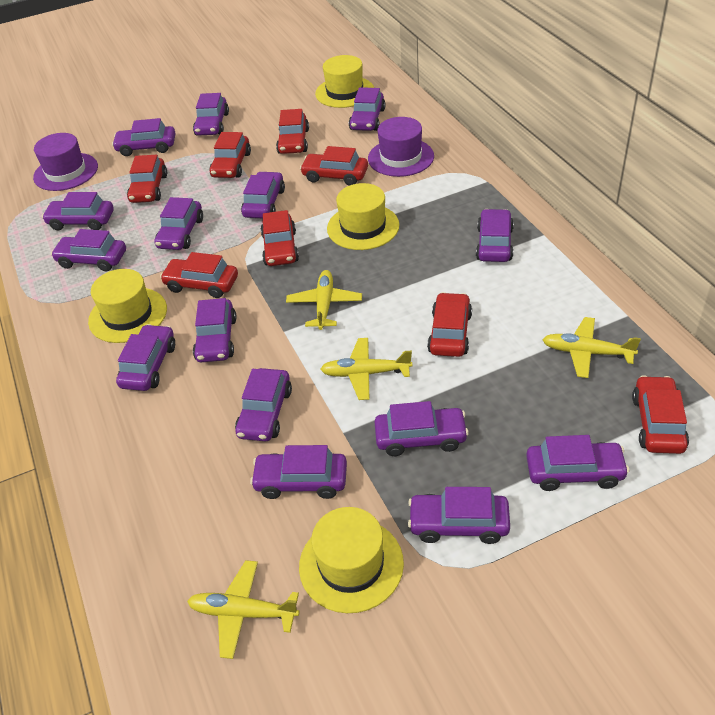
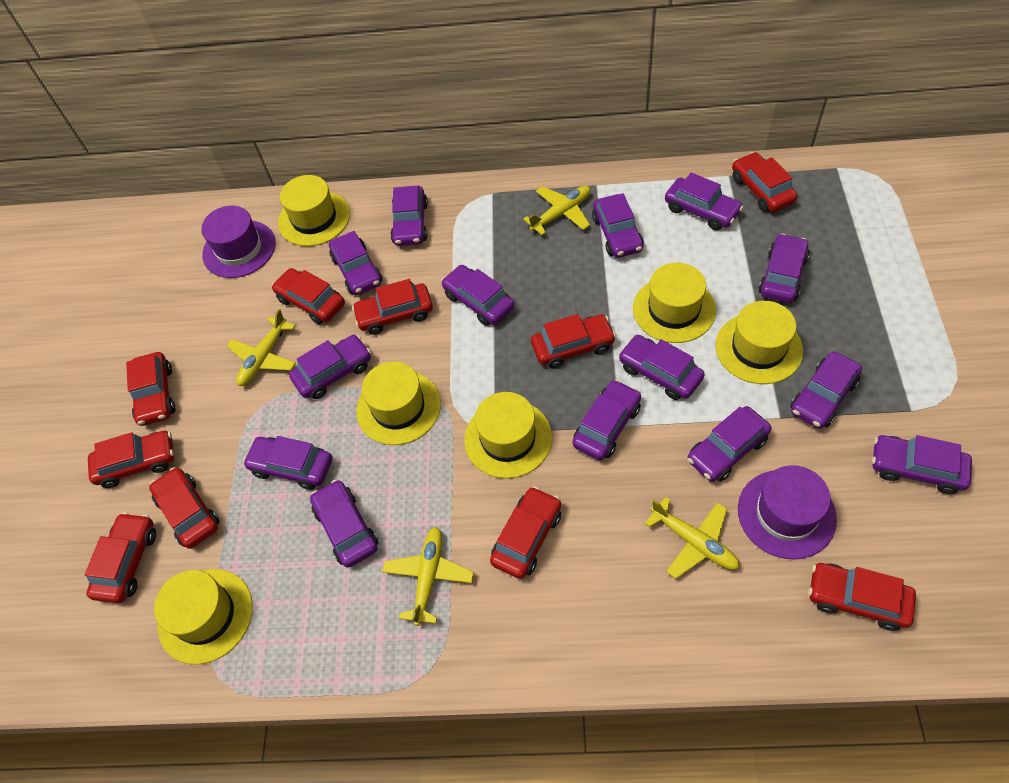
purple car: [42,192,114,230] [51,229,126,271] [112,118,175,156] [116,324,175,391] [154,197,203,250] [193,93,229,135] [193,298,237,362] [235,368,292,441] [241,171,285,218] [250,445,347,499] [349,87,385,131] [374,401,469,456] [408,487,510,544] [476,209,514,262] [526,435,629,491] = 15 -> [243,436,332,490] [289,335,371,399] [310,480,378,568] [329,231,383,295] [390,186,428,246] [441,265,514,326] [572,380,641,460] [592,193,644,258] [618,335,705,400] [665,173,743,230] [687,406,772,482] [759,233,809,303] [791,351,862,429] [872,435,972,494] = 14
red car: [127,155,167,203] [160,252,238,298] [209,132,251,178] [261,210,299,266] [276,109,309,154] [300,146,368,186] [427,292,472,357] [632,375,689,454] = 8 -> [85,512,156,603] [88,431,174,488] [126,352,175,426] [149,467,220,549] [272,268,345,324] [352,279,433,335] [490,486,561,579] [531,314,616,369] [732,152,797,212] [808,563,916,631] = 10
yellow hat: [88,269,167,343] [299,507,404,613] [315,55,374,108] [327,183,400,250] = 4 -> [154,569,253,665] [278,175,350,246] [356,361,441,445] [464,392,552,478] [633,263,716,343] [715,301,803,384] = 6

